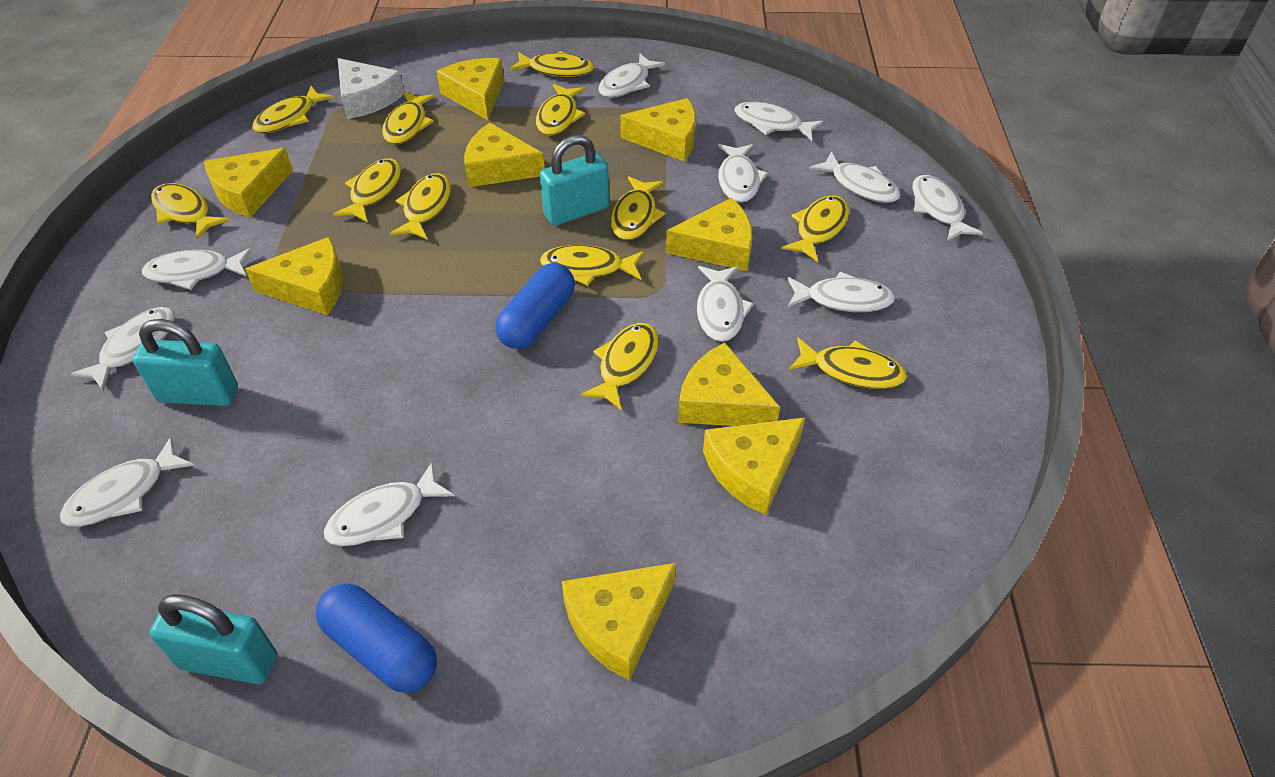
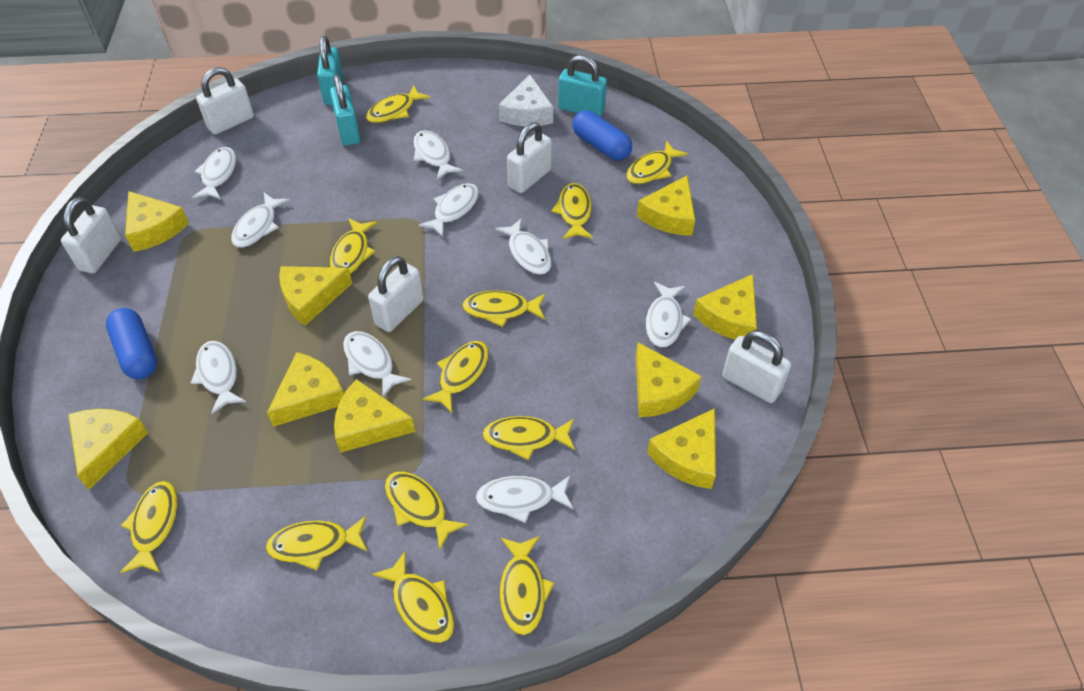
white fish: [60,437,195,527] [70,307,175,391] [142,248,252,290] [324,462,455,546] [598,54,665,98] [697,266,754,342] [718,144,768,203] [734,102,823,141] [787,272,895,312] [809,151,901,203] [912,175,983,241] = 11 -> [191,341,246,414] [192,147,236,199] [231,193,290,248] [343,331,411,397] [413,130,463,180] [419,183,479,237] [476,476,574,523] [495,218,552,275] [646,282,691,347] = 9
white padlock: none = 0 -> [61,197,121,273] [196,67,254,135] [368,256,424,332] [507,122,552,193] [722,331,791,403] = 5

